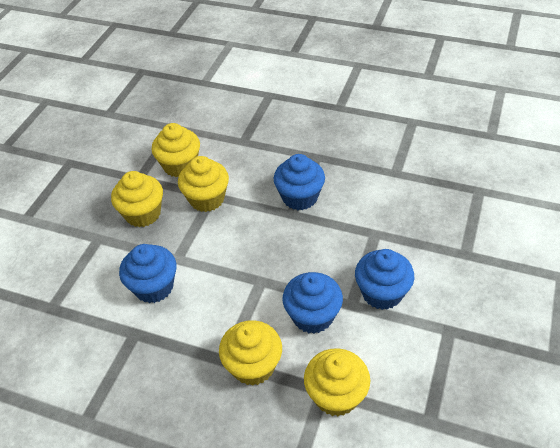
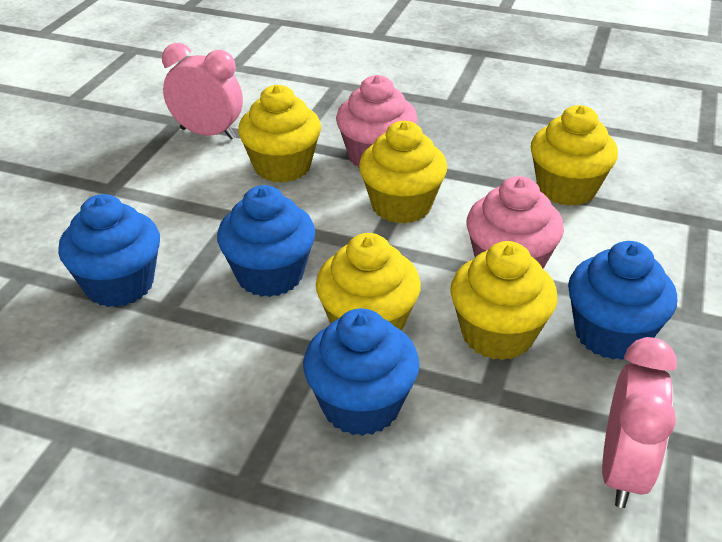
pink clock: none = 0 -> [162,43,243,139] [602,337,677,508] = 2
pink cupcake: none = 0 -> [336,75,418,168] [467,176,564,269] = 2

